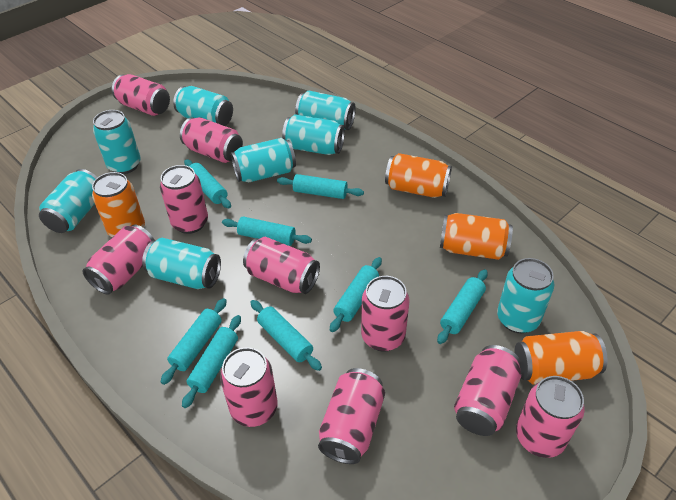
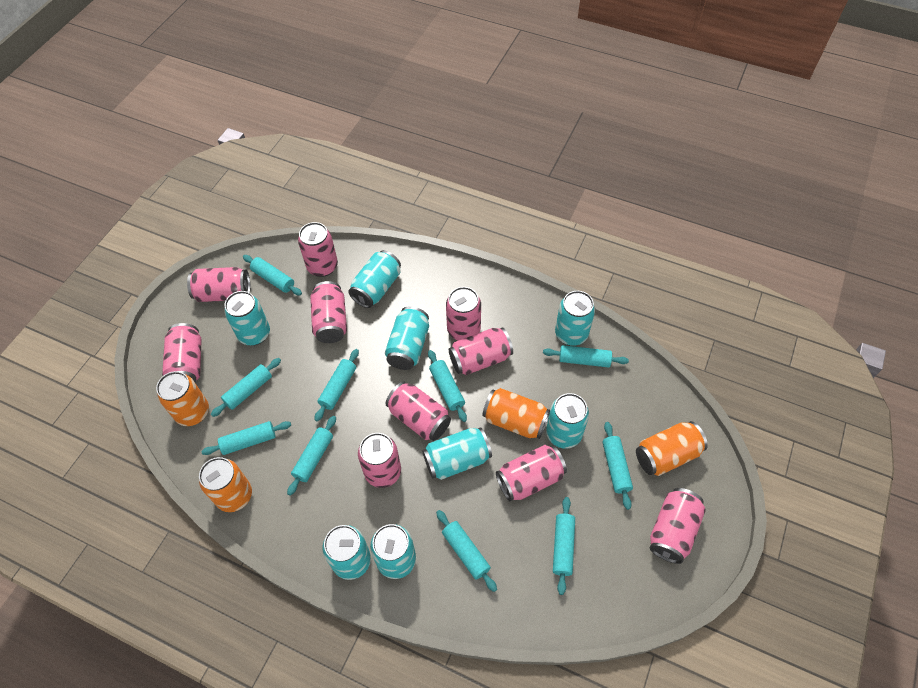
turquoise rolling pin: [161,298,227,385] [182,315,241,408] [184,159,231,208] [222,216,312,246] [250,300,322,371] [277,174,364,199] [330,257,382,332] [437,269,488,344] = 8 -> [201,421,291,455] [211,358,281,417] [243,255,302,296] [287,416,336,496] [314,349,359,422] [428,350,467,422] [436,510,497,592] [543,345,629,368] [553,497,575,595] [602,422,633,510] = 10

